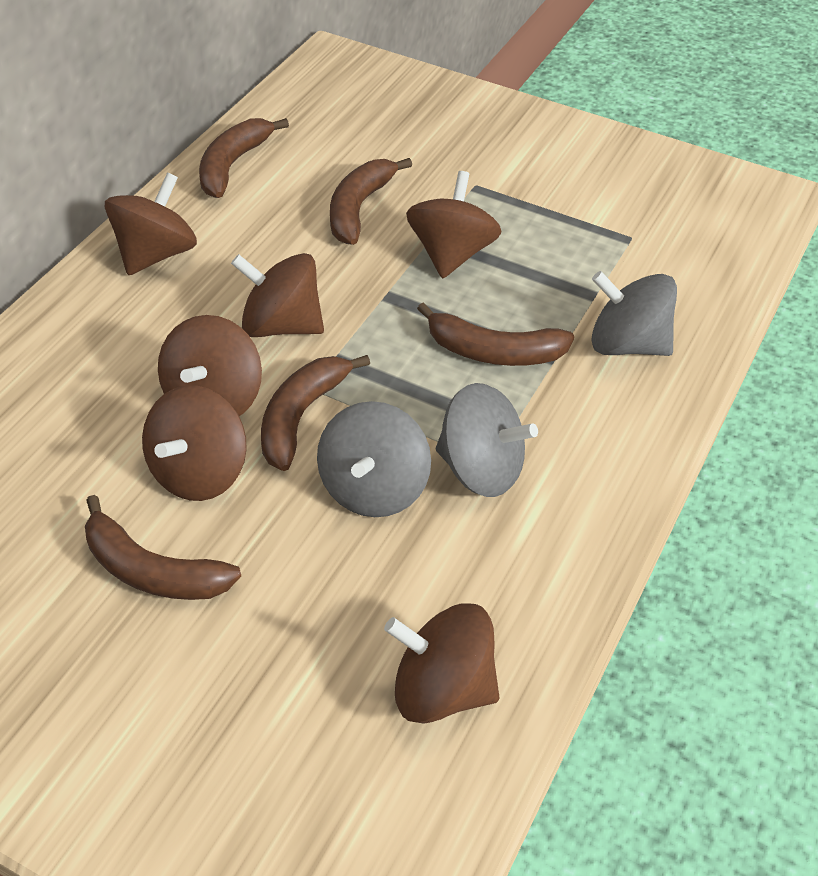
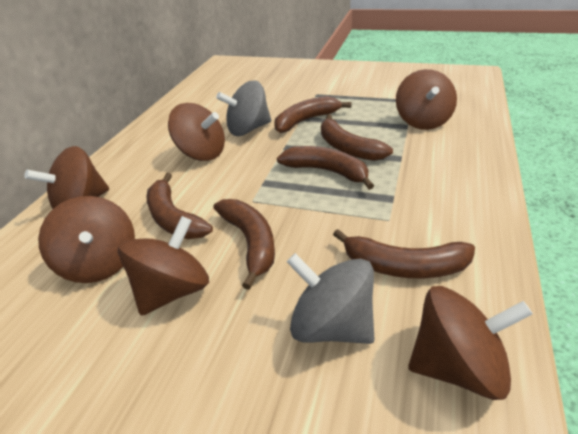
brown banana: [85,495,241,600] [199,118,289,198] [261,355,370,471] [330,158,412,245] [417,302,574,366] = 5 -> [146,173,213,239] [213,199,275,290] [274,96,351,133] [277,146,374,190] [321,115,393,161] [333,229,475,278] = 6
grey spinning top: [317,401,431,517] [436,383,538,497] [591,271,677,356] = 3 -> [216,81,271,136] [287,253,374,344] = 2

